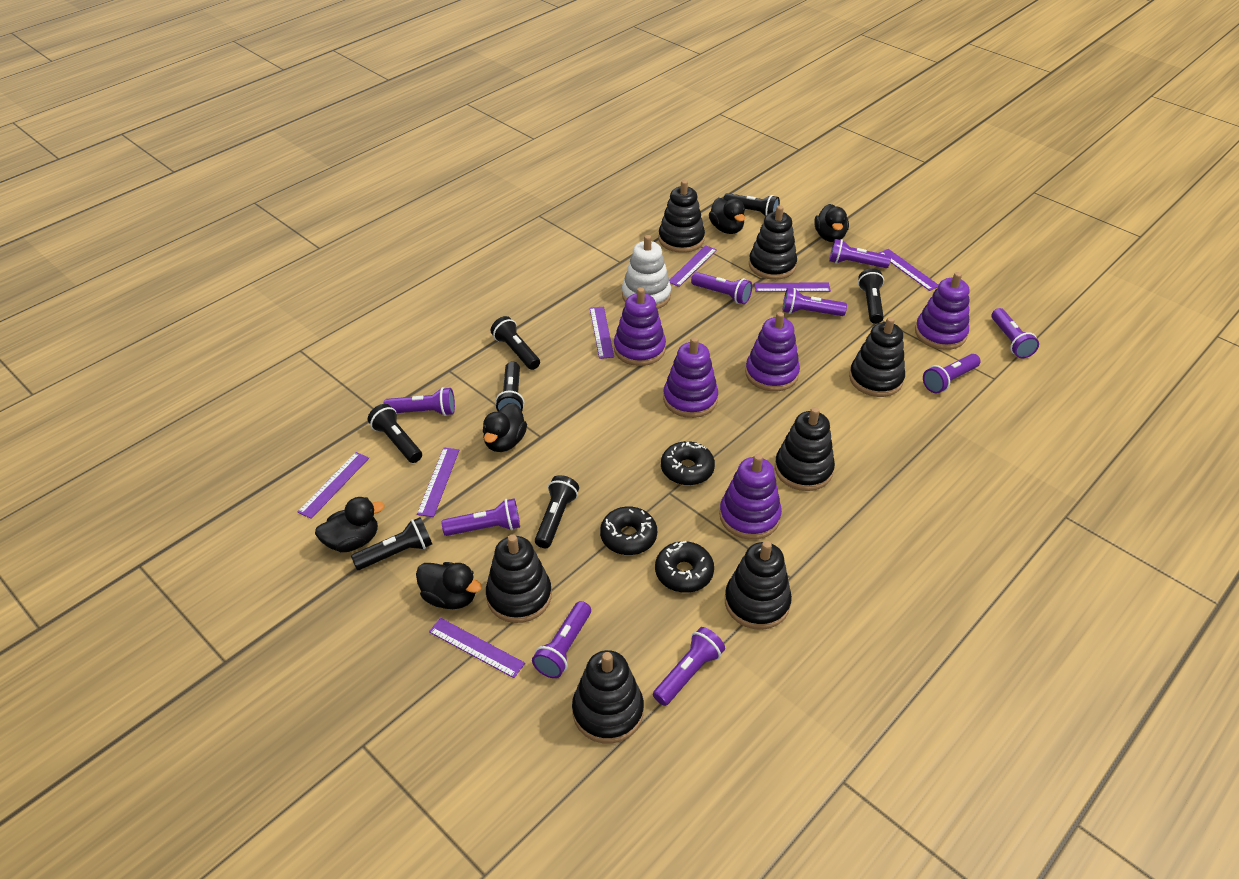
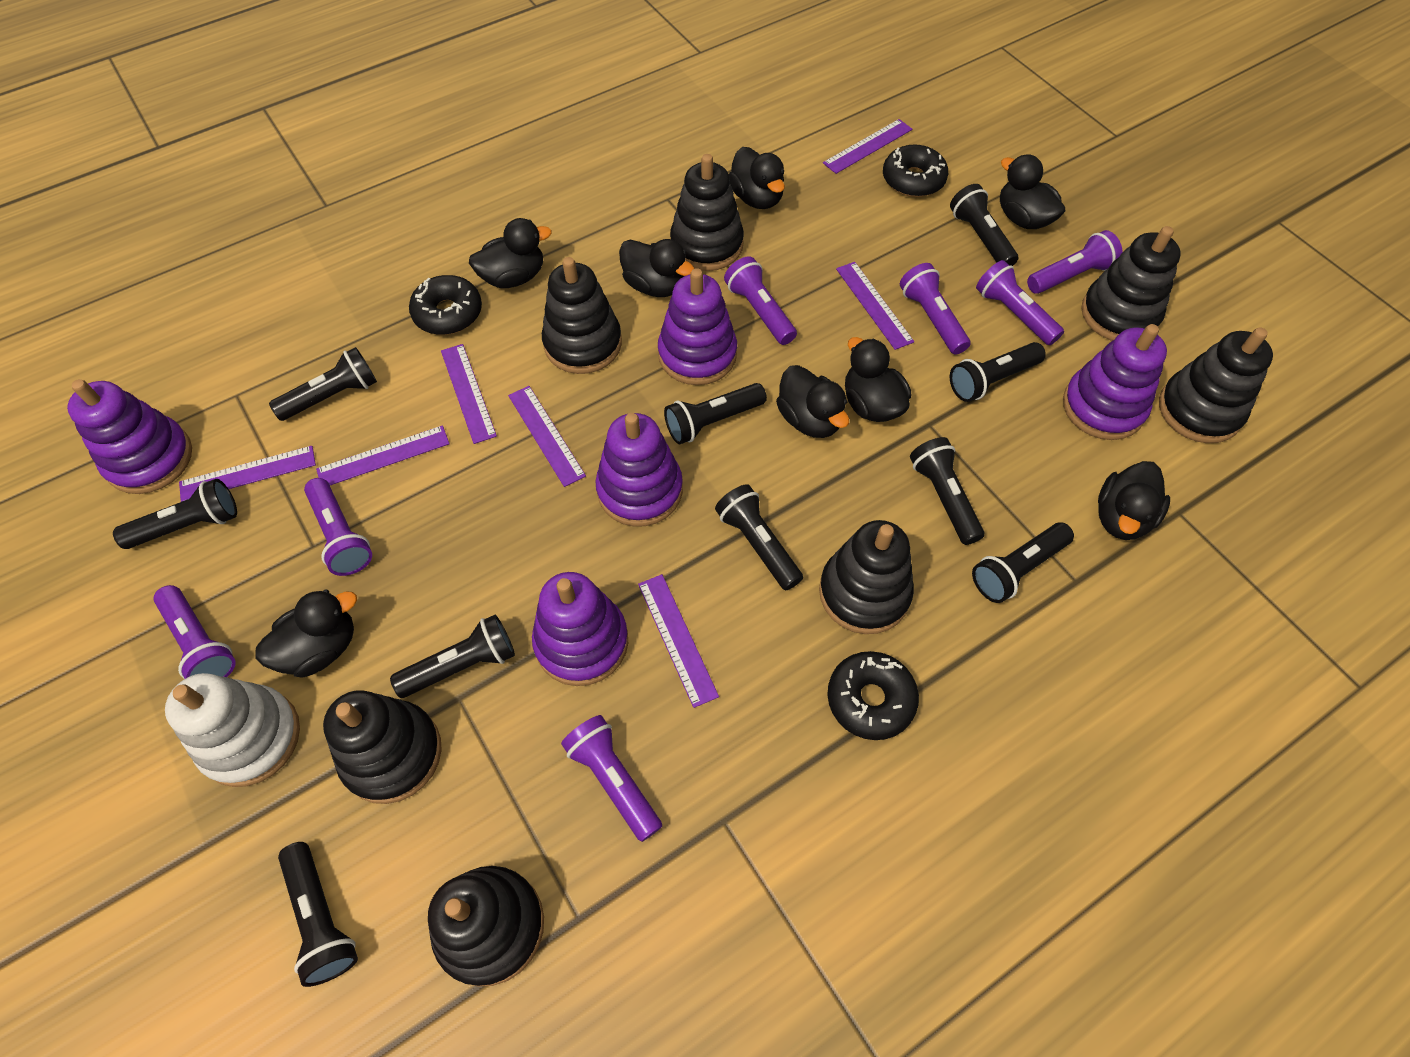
black duck: [315,497,385,552] [416,562,482,609] [483,403,527,452] [709,198,745,234] [814,204,849,242] = 5 -> [255,590,357,678] [469,218,552,288] [619,239,694,297] [729,147,785,209] [776,365,849,438] [845,337,911,422] [1000,154,1065,229] [1098,461,1170,540] = 8
black flashlight: [351,517,432,570] [368,404,422,463] [491,316,540,370] [495,362,524,411] [535,475,579,548] [723,193,780,217] [858,268,884,324] = 7 -> [113,479,237,549] [269,347,377,421] [278,842,358,987] [390,615,515,698] [664,383,767,444] [715,484,803,590] [910,437,984,545] [950,184,1018,266] [950,342,1046,402] [972,522,1074,603] = 10
purple flashlight: [384,387,455,416] [442,498,520,536] [532,601,591,678] [653,627,725,706] [691,272,752,304] [783,288,847,316] [829,239,891,268] [923,354,981,393] [991,308,1039,358] = 9 -> [153,585,236,679] [304,478,372,576] [561,715,662,842] [724,256,797,345] [900,263,970,355] [976,260,1064,345] [1027,230,1123,294] = 7

